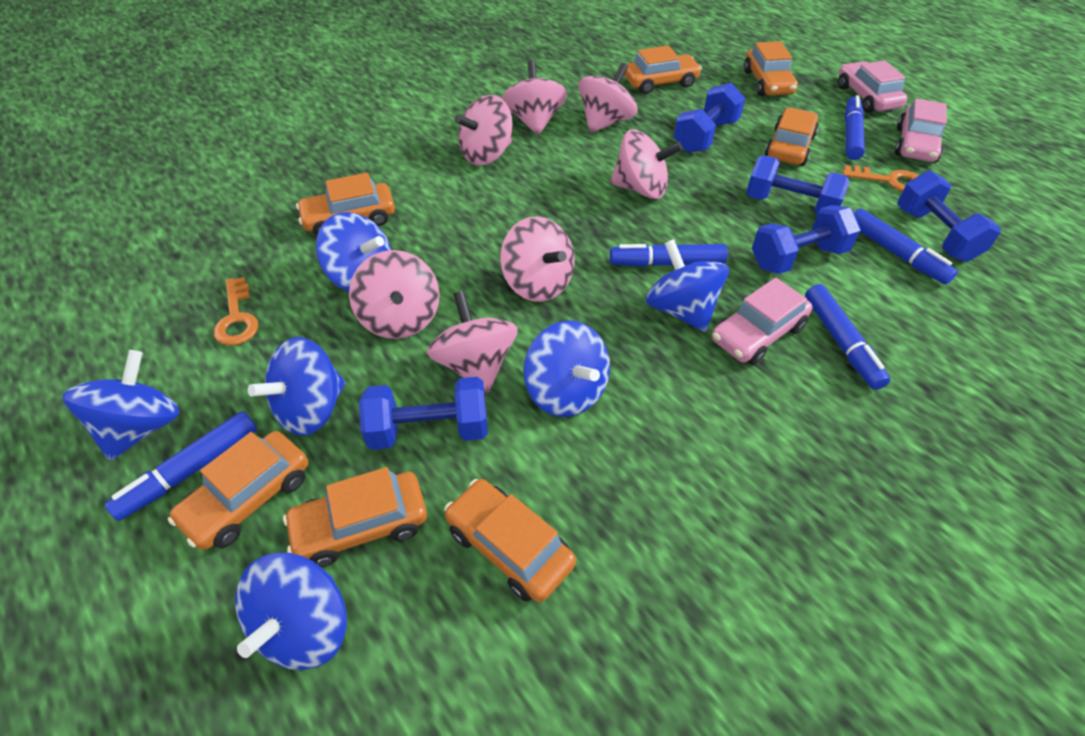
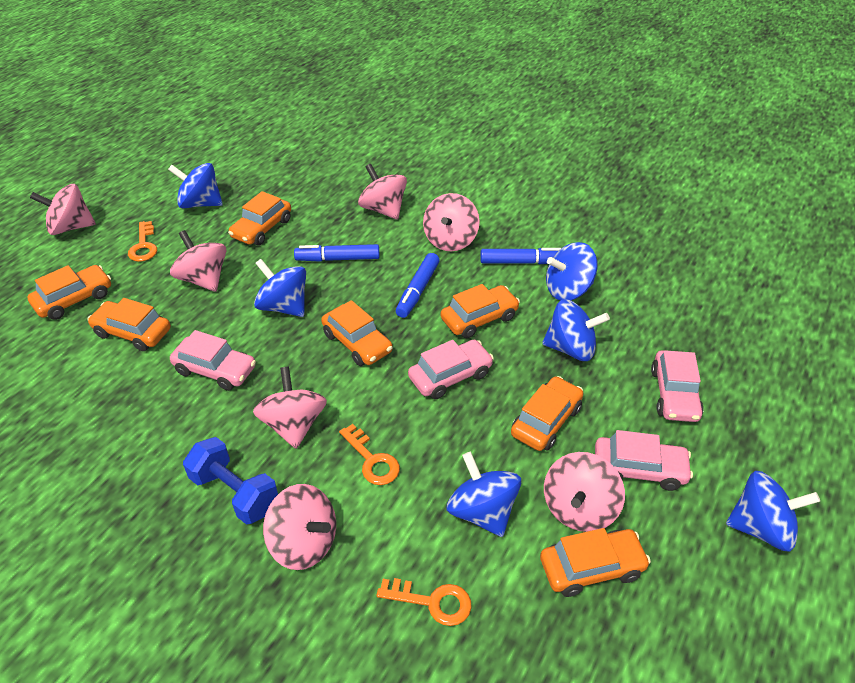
blue dumbbell: [359,377,488,450] [674,83,745,153] [746,155,850,215] [752,205,861,274] [897,171,1001,262] = 5 -> [183,437,278,525] = 1
blue marker: [104,411,257,521] [610,244,728,267] [805,284,891,390] [844,95,865,160] [854,209,958,284] = 5 -> [294,244,379,262] [396,253,440,318] [480,248,561,264] = 3
orange key: [214,277,259,346] [843,165,919,191] = 2 -> [128,221,157,262] [339,424,400,485] [377,578,471,626] = 3
pink car: [712,278,812,365] [838,61,907,113] [895,98,947,163] = 3 -> [170,330,256,391] [408,340,494,399] [595,430,693,491] [651,350,704,422] = 4

